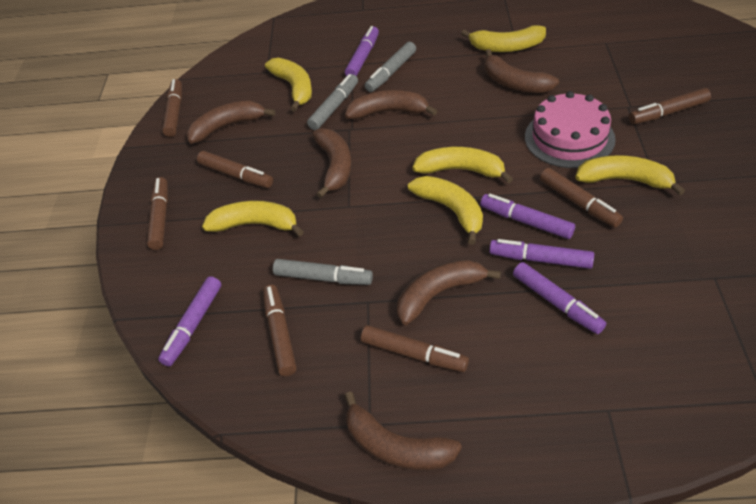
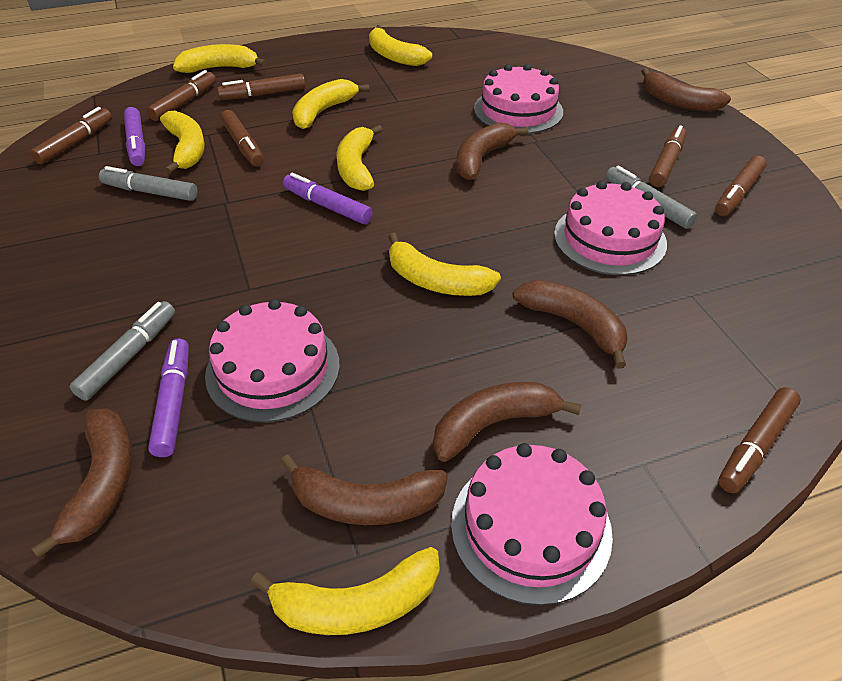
pink cake: [525,91,616,168] = 1 -> [205,299,340,422] [451,443,613,606] [474,64,563,134] [554,181,667,275] = 4
purple marker: [158,276,221,366] [345,26,379,76] [480,194,575,239] [489,239,594,269] [513,262,606,334] = 5 -> [124,107,145,166] [148,338,189,457] [283,173,373,224] = 3
yellow banana: [202,200,304,236] [265,58,312,111] [408,176,483,245] [412,147,513,184] [461,25,546,52] [575,155,685,195] = 6 -> [160,111,205,174] [173,44,266,73] [251,547,440,635] [292,79,369,129] [336,125,383,191] [369,25,432,66] [388,232,501,296] = 7

